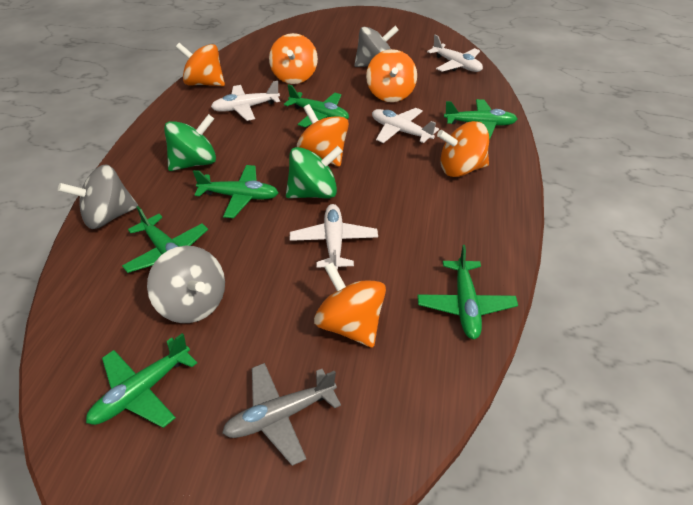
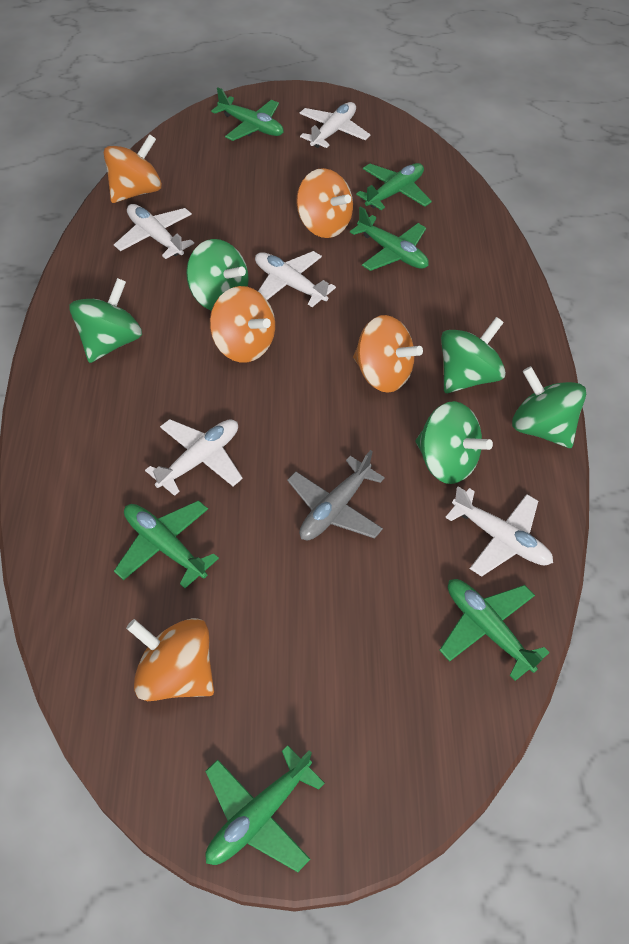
green spinning top: [164,114,216,171] [286,146,343,198] = 2 -> [69,278,142,363] [186,239,249,311] [415,401,493,484] [441,317,506,393] [512,366,586,448] = 5
grey spinning top: [58,165,138,229] [147,246,225,323] [354,26,399,67] = 3 -> none = 0
orange spinning top: [176,43,225,86] [269,33,318,84] [297,104,349,167] [314,262,386,348] [366,49,417,102] [437,121,489,177] = 6 -> [104,134,162,203] [126,618,214,701] [210,286,275,362] [296,168,353,238] [353,315,423,393] = 5
white plane: [211,81,280,121] [290,204,378,270] [372,108,439,143] [427,35,483,72] = 4 -> [114,204,194,259] [145,419,243,496] [255,251,336,307] [299,102,371,148] [445,486,553,577] = 5

